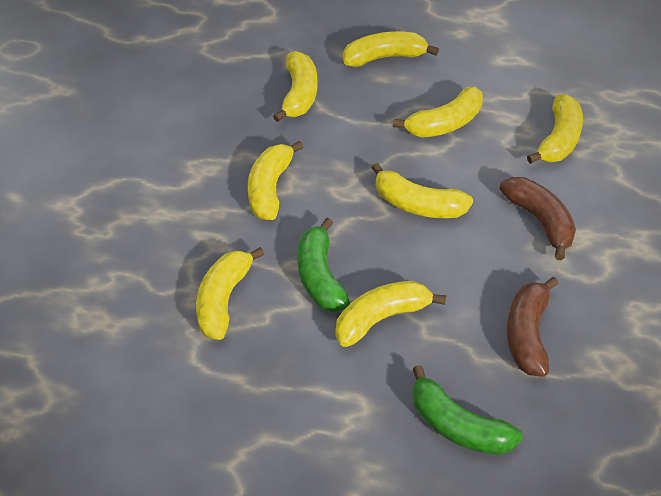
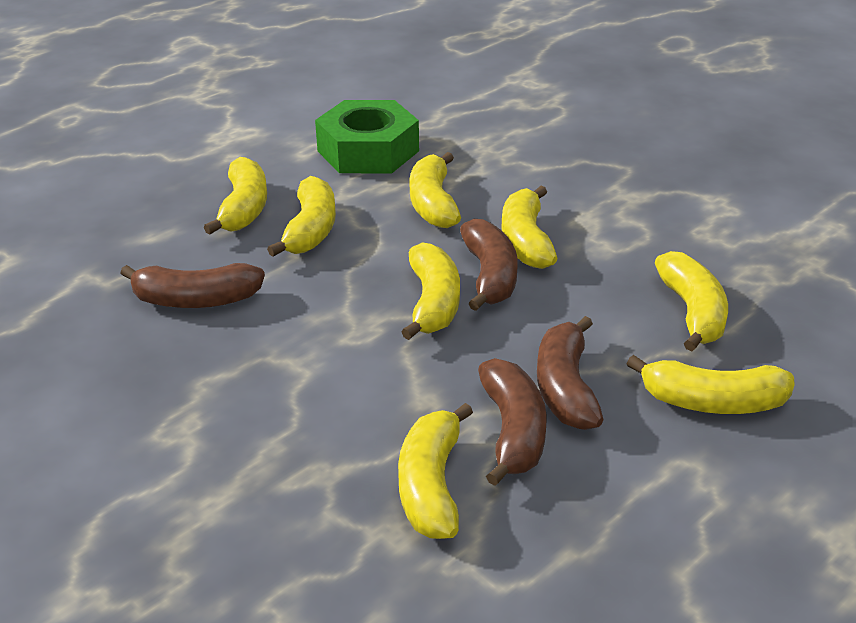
brown banana: [499,177,576,260] [507,277,559,377] = 2 -> [120,263,265,308] [460,219,518,311] [478,358,547,486] [537,316,604,430] = 4
green banana: [298,218,350,312] [412,365,523,455] = 2 -> none = 0
green nut: none = 0 -> [315,100,419,173] = 1

